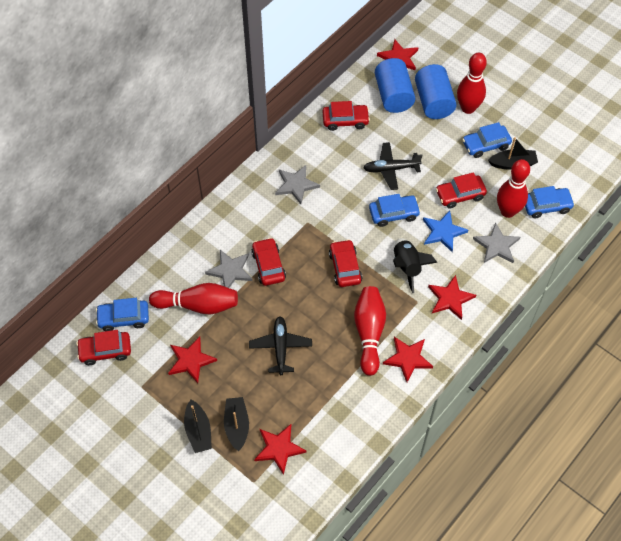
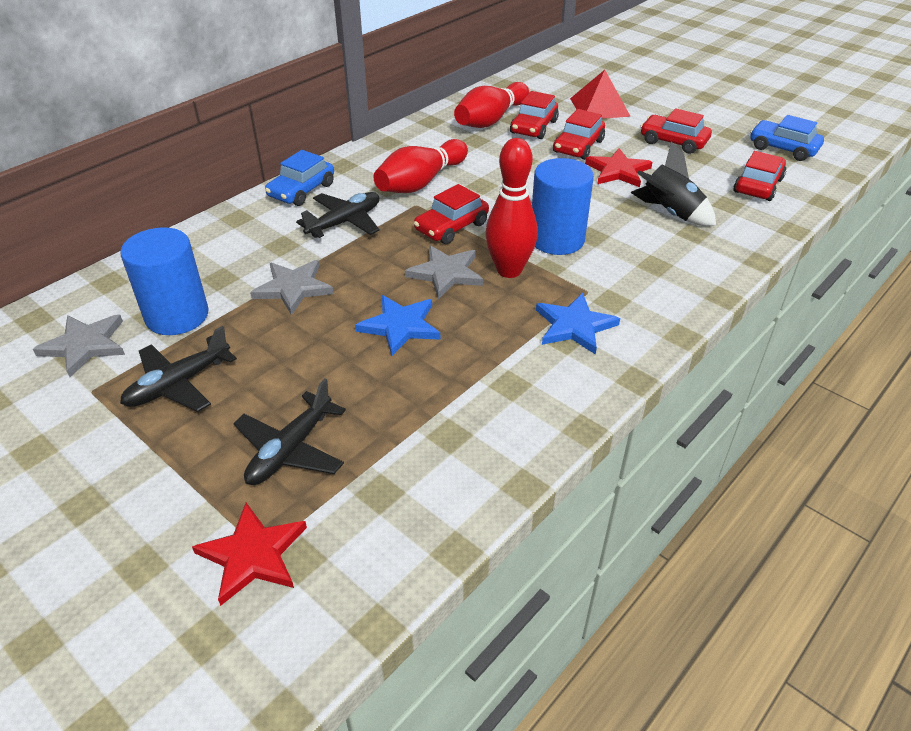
black boat: [184,399,212,453] [224,397,249,451] [488,137,538,169] = 3 -> none = 0
black plane: [249,316,312,375] [363,142,423,190] = 2 -> [120,326,237,412] [233,379,346,485] [296,192,380,238] = 3
blue car: [96,298,149,331] [369,194,421,227] [462,122,512,158] [525,186,575,218] = 4 -> [265,150,334,206] [750,115,824,161] = 2
blue star: [423,211,468,252] = 1 -> [355,295,440,356] [536,293,620,355] = 2
red bowling pin: [149,283,238,314] [354,286,386,376] [457,53,487,114] [497,159,530,218] = 4 -> [374,139,468,193] [454,82,529,128] [485,138,538,278] = 3
red pyramid: none = 0 -> [570,70,631,119] = 1
red star: [168,336,217,383] [254,424,306,475] [377,39,418,70] [383,337,433,382] [428,275,476,320] = 5 -> [192,503,307,606] [585,148,652,187] = 2

